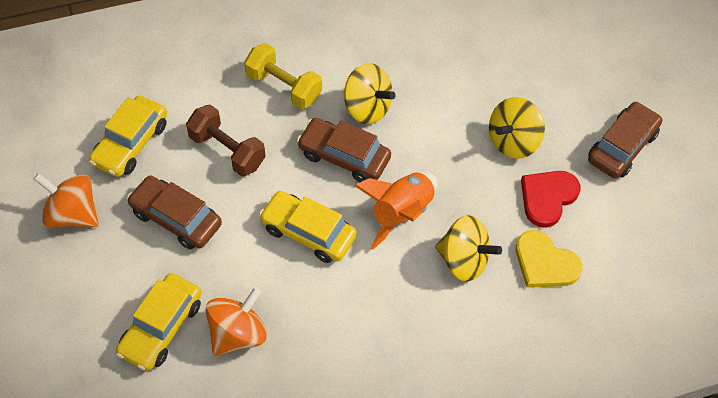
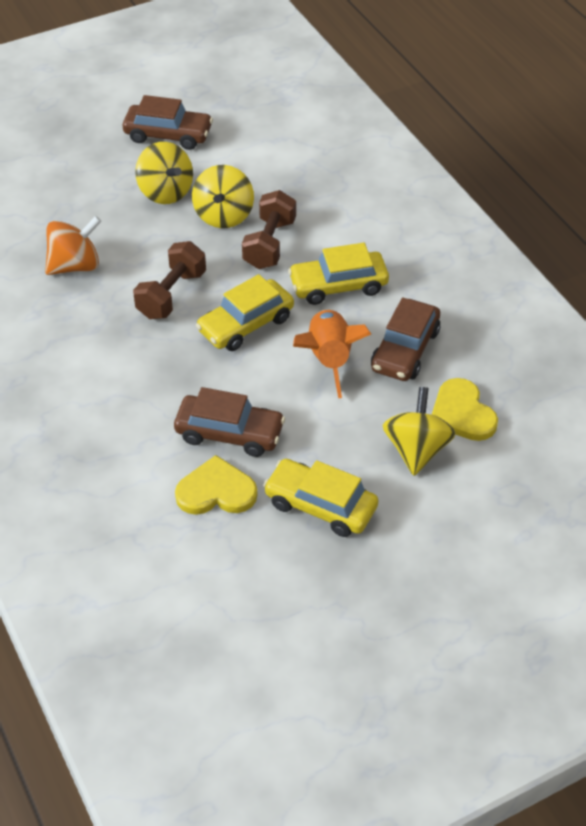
brown dumbbell: [186,104,266,176] = 1 -> [133,241,206,319] [242,190,296,269] = 2
orange spinning top: [34,173,99,227] [206,287,267,356] = 2 -> [45,216,102,275] = 1
red heart: [521,171,581,228] = 1 -> none = 0
yellow dumbbell: [244,43,322,109] = 1 -> none = 0
yellow heart: [516,230,583,288] = 1 -> [175,455,257,515] [432,378,498,441] = 2

